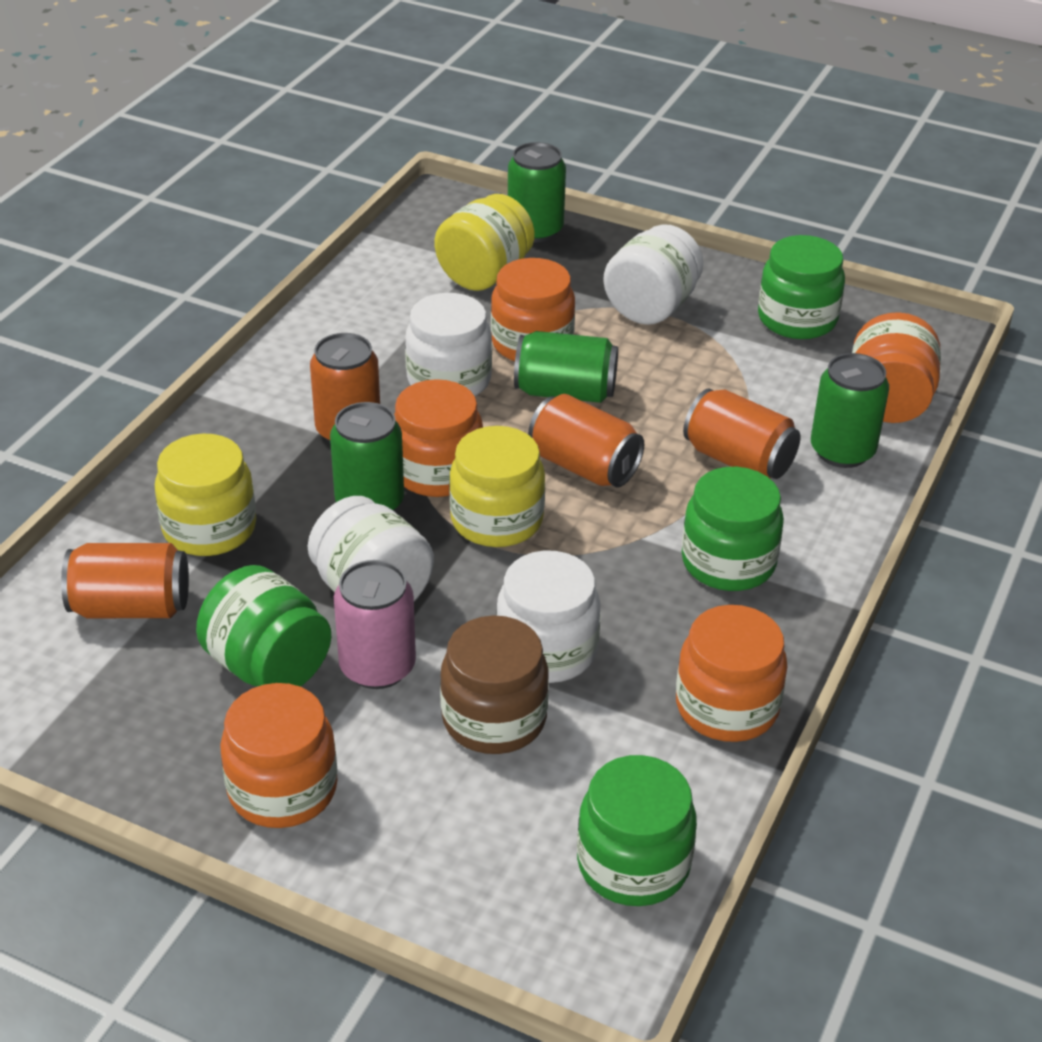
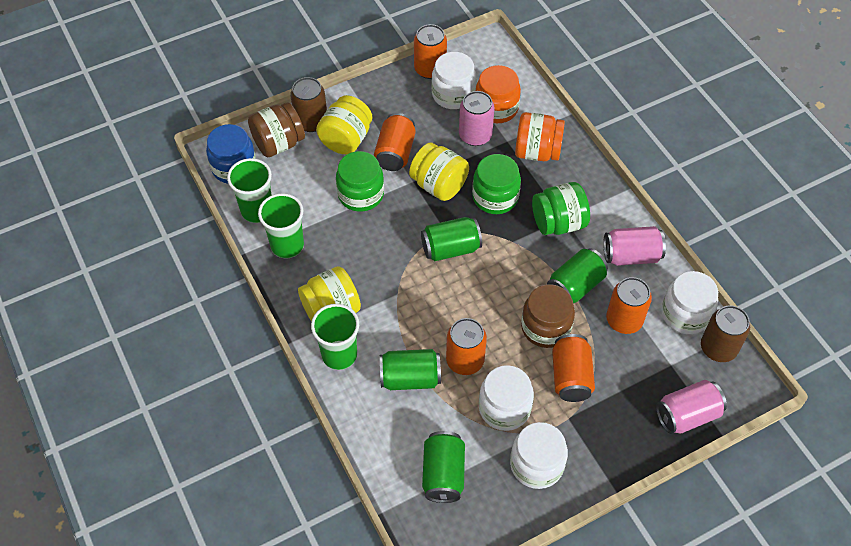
blue jar: none = 0 -> [206,124,256,184] = 1
brown can: none = 0 -> [290,77,327,132] [701,305,750,362] = 2
brown jar: [440,615,549,754] = 1 -> [248,102,305,157] [521,284,575,348] = 2
green cup: none = 0 -> [227,158,272,223] [258,193,304,258] [311,304,359,370] = 3
green jar: [196,565,331,687] [577,755,697,906] [682,467,784,591] [758,235,845,339] = 4 -> [336,151,384,212] [472,154,521,214] [532,182,590,235] = 3
orange can: [61,543,189,618] [310,333,380,442] [528,394,644,488] [683,388,800,479] = 4 -> [374,113,416,171] [414,24,447,79] [446,318,487,375] [552,334,595,402] [606,277,652,334] = 5
orange jar: [220,683,338,828] [394,379,483,497] [491,258,575,361] [676,605,787,742] [852,312,941,423] = 5 -> [476,65,521,123] [515,112,565,161] = 2
pink can: [334,560,416,689] = 1 -> [459,91,495,146] [603,226,666,266] [656,380,727,434] = 3

